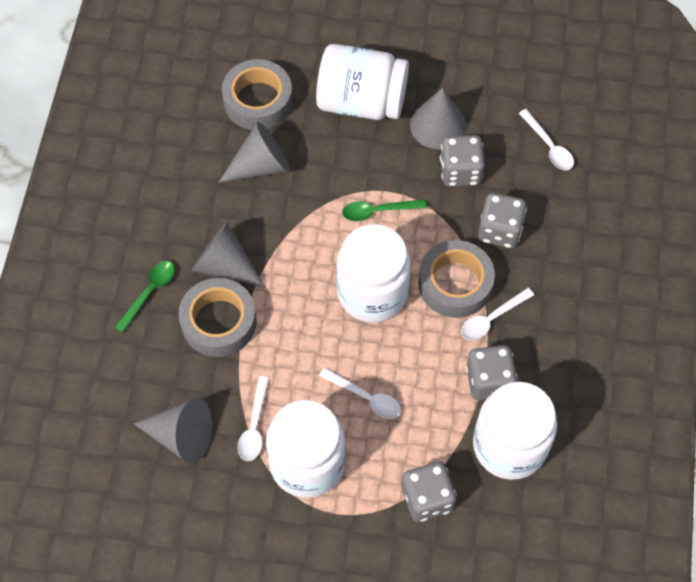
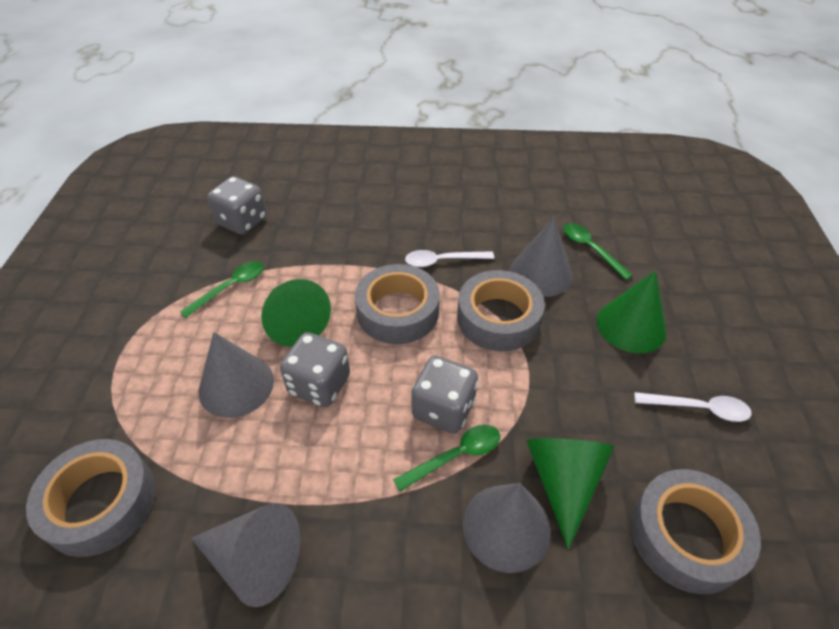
green cone: none = 0 -> [261,279,331,347] [526,438,615,549] [597,271,666,353] = 3
green spoon: [115,261,175,333] [342,199,427,221] = 2 -> [180,261,264,318] [393,425,500,491] [563,223,633,280] = 3
grey dice: [402,462,456,522] [440,135,485,186] [466,345,518,400] [478,193,527,248] = 4 -> [207,176,267,235] [280,332,350,407] [411,356,478,434] = 3
grey tape: [179,278,257,357] [222,59,293,130] [418,240,495,318] = 3 -> [26,439,156,557] [355,264,440,344] [457,270,545,351] [631,469,761,594] = 4
white jar: [266,400,346,498] [316,44,409,120] [336,224,411,323] [473,382,557,480] = 4 -> none = 0
white spoon: [237,376,269,461] [319,368,401,419] [461,288,534,340] [519,109,574,170] = 4 -> [405,250,494,267] [634,392,752,422] = 2

